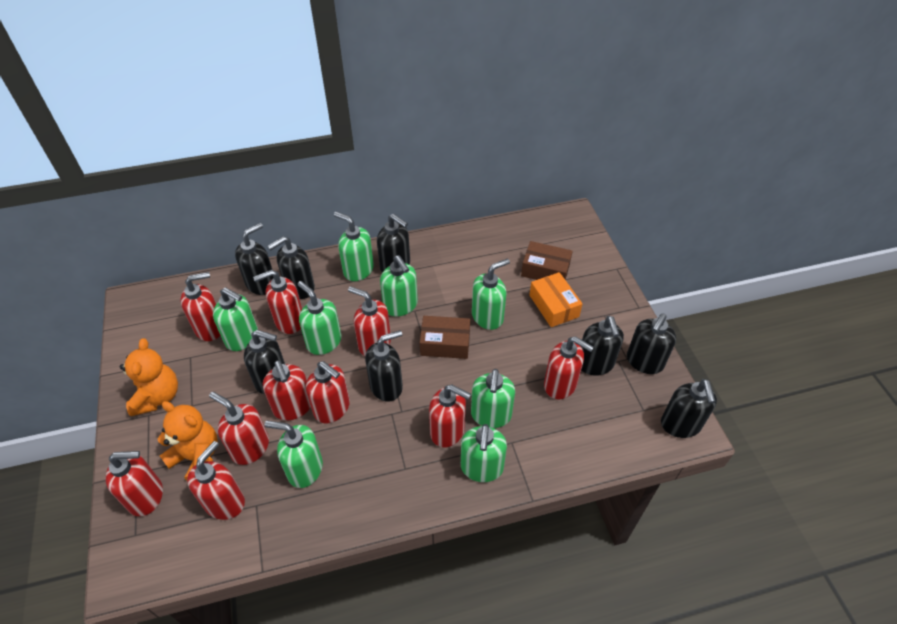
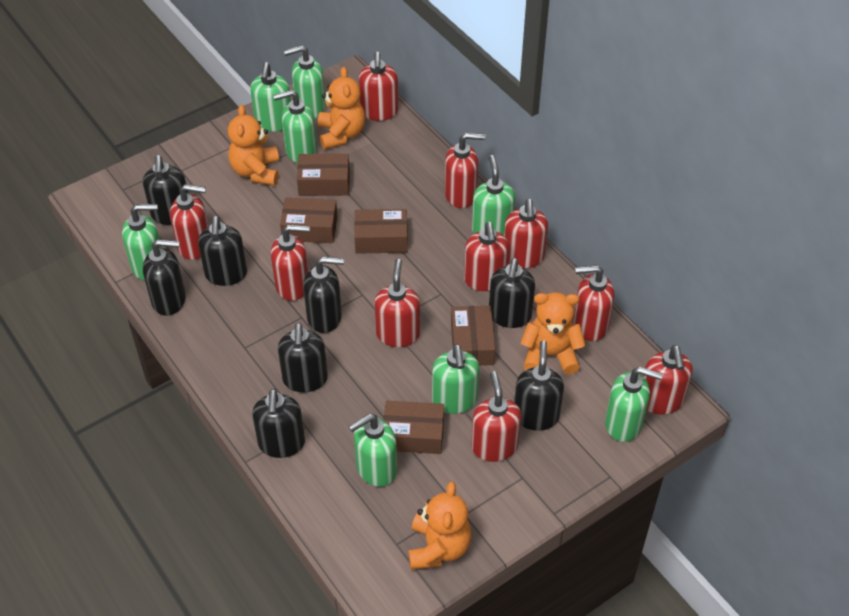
brown box: [420,316,470,359] [521,241,573,280] = 2 -> [280,198,337,243] [297,154,350,196] [354,209,408,254] [383,401,444,454] [451,306,495,366] = 5
orange box: [529,272,583,327] = 1 -> none = 0
orange teddy bear: [119,338,178,416] [157,401,218,480] = 2 -> [228,105,279,186] [318,67,365,149] [408,482,471,570] [520,292,586,375] = 4

